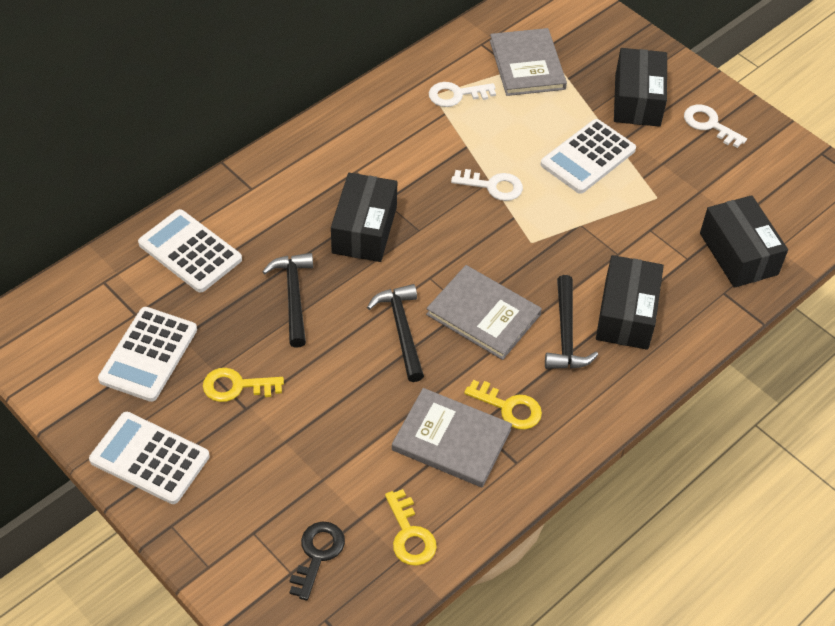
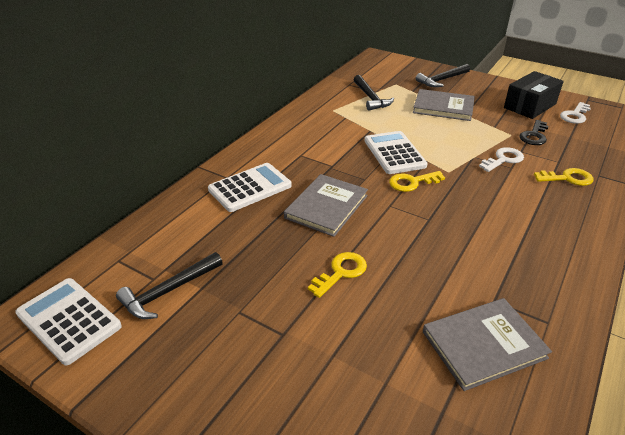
black box: [331,173,397,262] [596,255,664,350] [614,48,667,127] [700,195,788,288] = 4 -> [504,71,564,119] = 1
white calculator: [89,412,209,504] [98,307,197,402] [138,209,242,293] [540,119,636,194] = 4 -> [15,278,122,365] [208,163,292,212] [365,131,428,174] = 3
white key: [429,82,496,107] [451,169,523,201] [684,105,747,148] = 3 -> [479,147,524,172] [560,102,591,124] = 2

